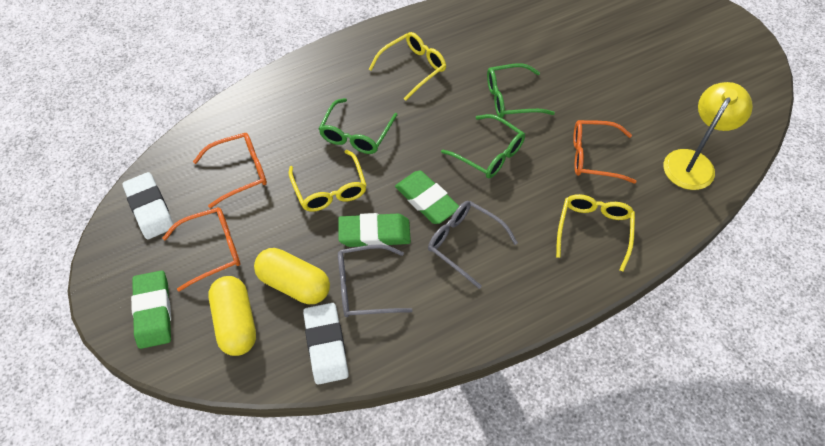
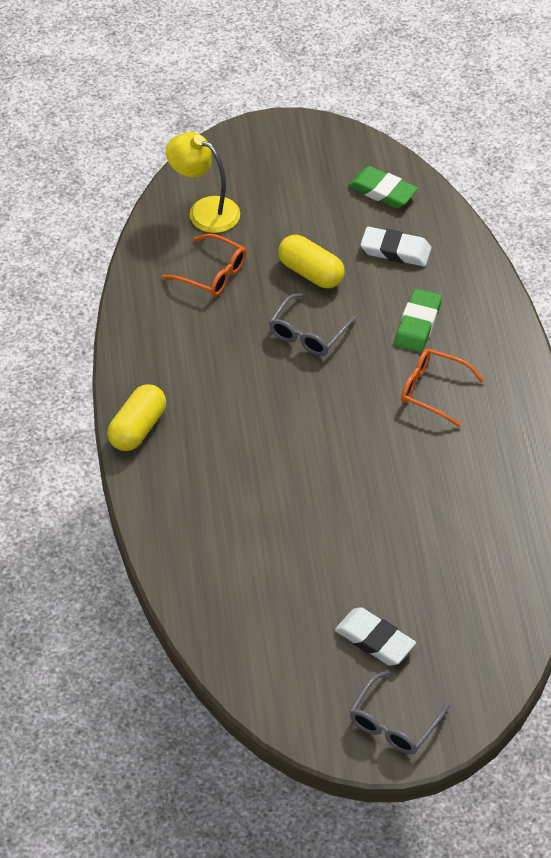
green eraser: [131,270,171,349] [338,213,411,247] [395,171,459,224] = 3 -> [348,166,418,208] [394,289,442,352] = 2
green glasses: [319,98,397,154] [441,114,525,179] [487,63,555,118] = 3 -> none = 0
orange glasses: [163,207,240,291] [193,133,267,208] [573,120,636,184] = 3 -> [162,234,246,297] [401,349,485,427] = 2
yellow glasses: [288,150,367,212] [369,32,446,101] [556,194,635,272] = 3 -> none = 0

